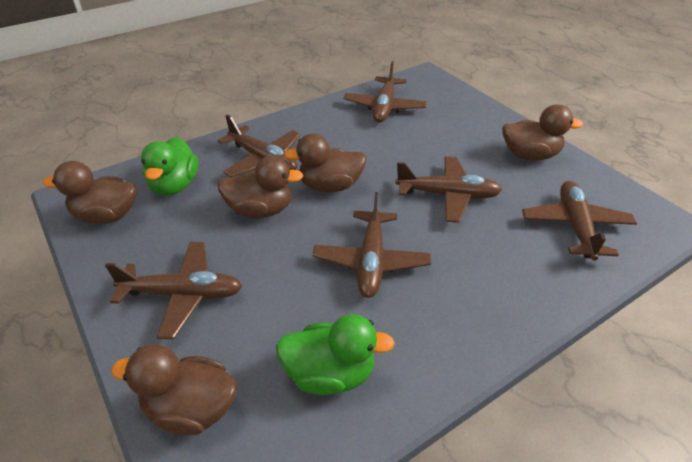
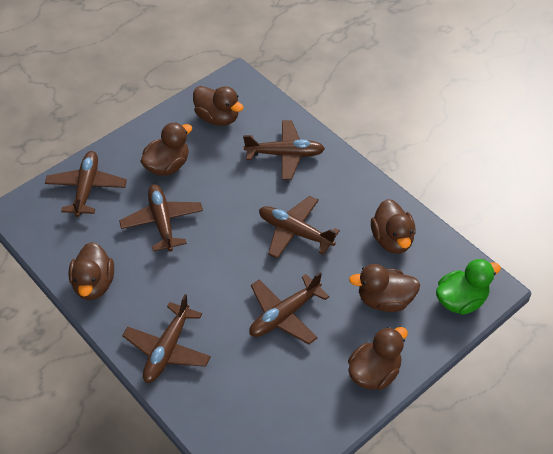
brown duck: [43,161,137,224] [111,344,237,435] [217,155,303,218] [284,134,367,192] [502,104,583,160] = 5 -> [68,242,114,300] [140,122,192,176] [193,86,244,126] [348,327,408,390] [349,264,420,312] [371,199,416,254] = 6
green duck: [141,137,198,196] [276,314,395,395] = 2 -> [436,259,501,315] = 1

